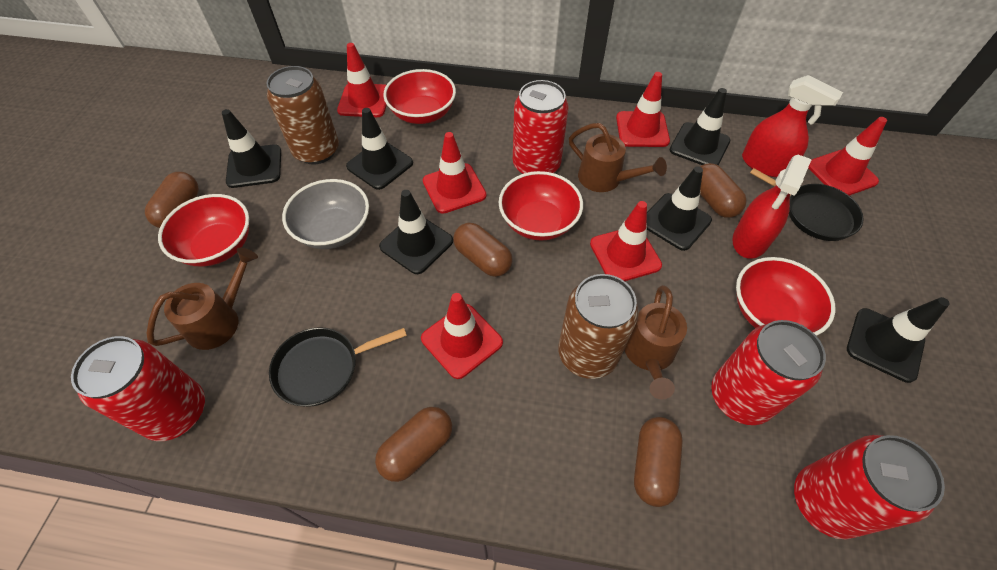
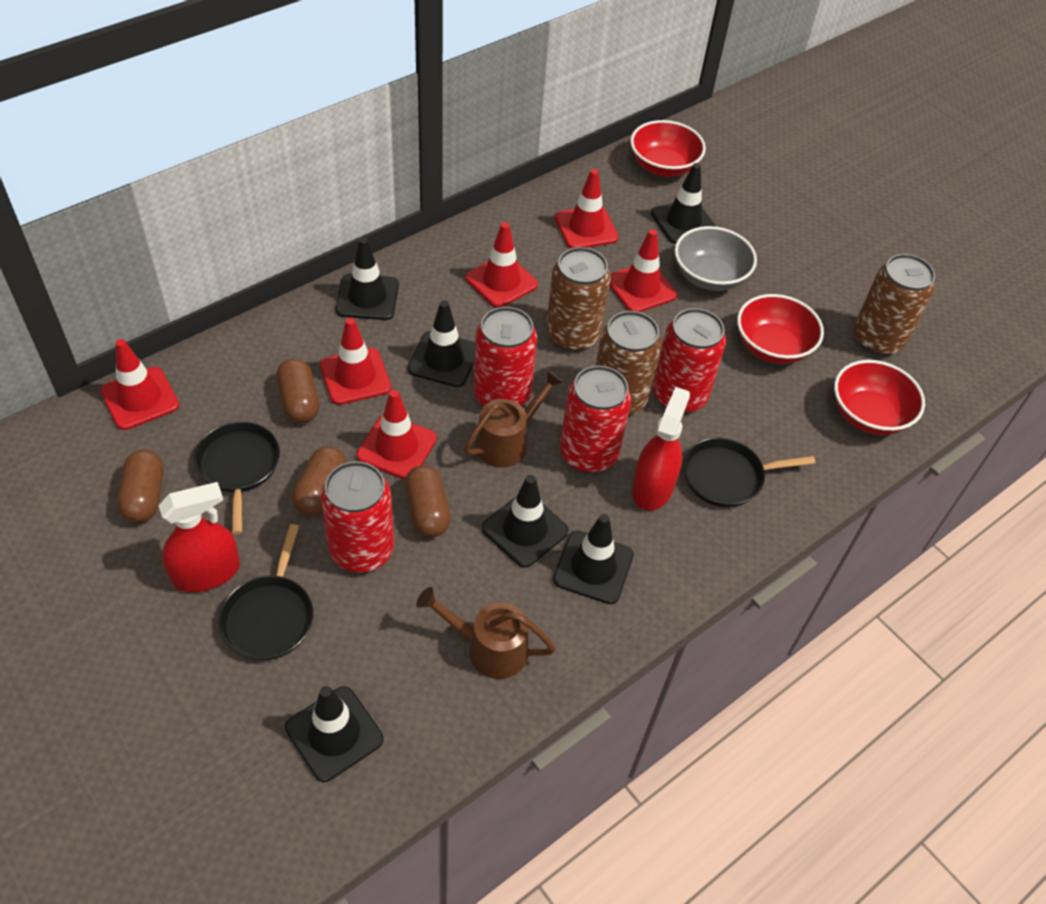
black pan: [269,327,407,407] [750,168,864,241] = 2 -> [194,422,280,535] [219,524,313,660] [683,438,816,507] = 3
brown can: [266,66,339,165] [558,274,639,379] = 2 -> [546,247,611,351] [596,311,662,415] [854,254,935,356] = 3
brown capsule: [145,172,198,228] [375,407,452,482] [453,223,512,277] [634,417,683,507] [700,163,747,218] = 5 -> [117,450,164,523] [276,359,320,423] [292,446,347,516] [404,465,451,537] = 4
brown watering can: [146,248,258,350] [569,123,667,192] [624,285,687,400] = 3 -> [416,587,556,679] [464,370,564,468] = 2
red bowl: [158,194,249,267] [383,69,456,124] [499,171,583,241] [736,257,835,336] = 4 -> [630,120,706,177] [737,294,824,364] [834,360,925,435] = 3

